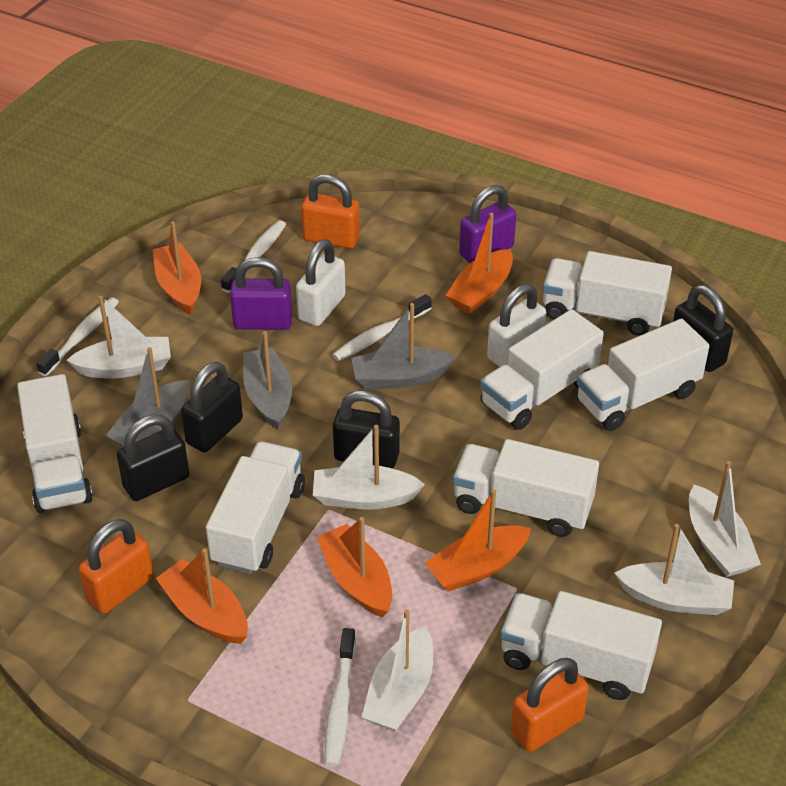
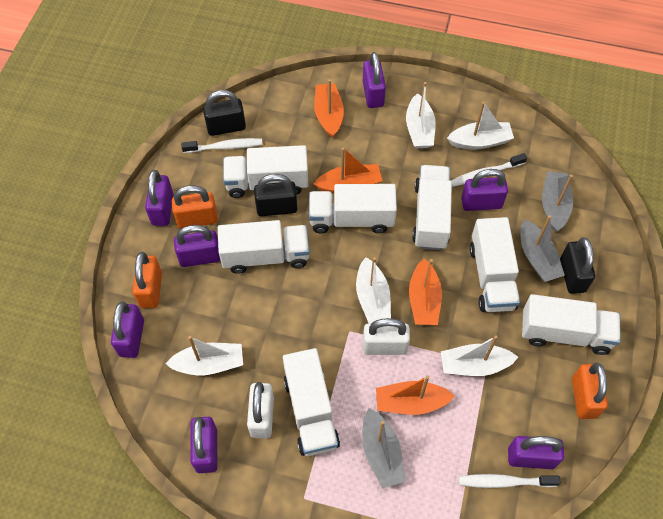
black padlock: [117,415,189,501] [181,362,243,452] [333,390,400,469] [673,285,733,372] = 4 -> [203,90,246,136] [254,174,297,216] [560,237,595,294] = 3
orange boat: [153,221,201,315] [156,548,248,644] [317,517,392,617] [425,489,531,592] [445,213,513,314] = 5 -> [314,79,344,138] [314,147,383,194] [376,376,455,415] [409,258,442,325] = 4
purple padlock: [230,257,292,330] [459,185,516,263] = 2 -> [111,301,144,358] [145,170,174,226] [174,225,221,267] [190,417,218,473] [363,52,386,108] [461,169,508,211] [508,436,564,469] = 7
white toothbrush: [36,297,119,376] [221,220,286,293] [325,628,356,767] [332,294,432,361] = 4 -> [181,138,263,153] [451,153,527,187] [459,474,561,488] = 3

